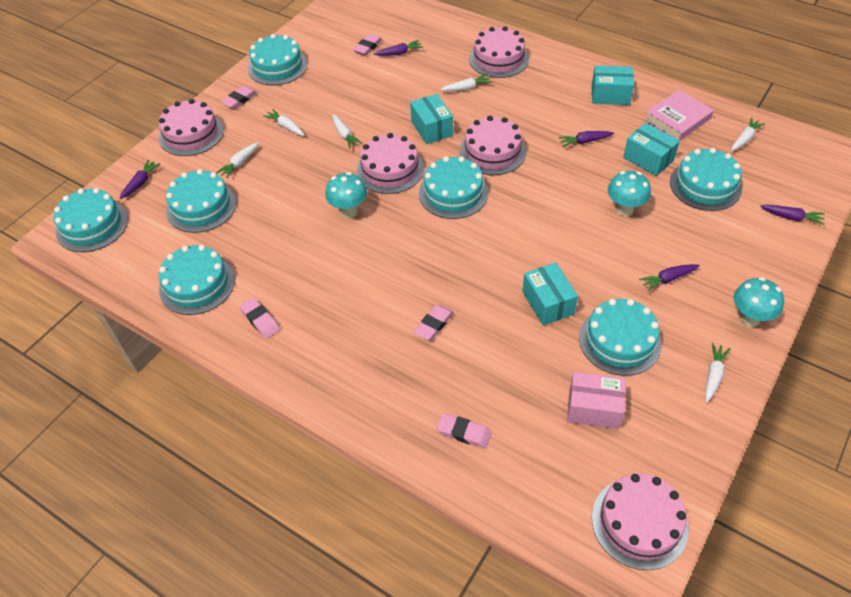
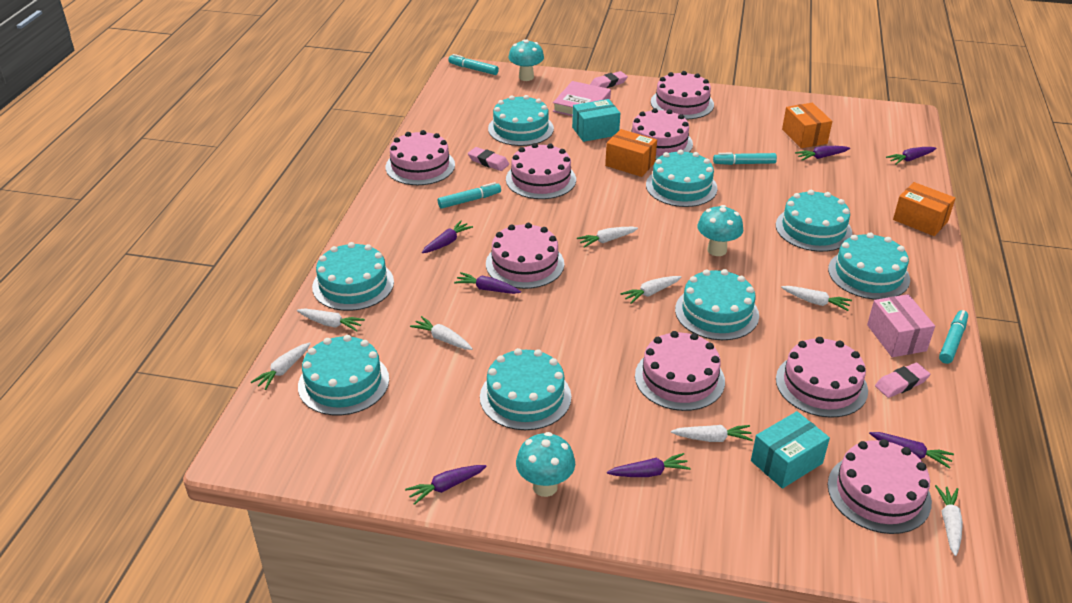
orange box: none = 0 -> [605,129,657,177] [782,103,832,148] [893,182,956,236] = 3
pink cake: [159,99,224,156] [356,133,424,194] [460,116,526,175] [469,26,529,78] [592,474,689,570] = 5 -> [386,130,455,185] [486,223,564,289] [506,143,576,199] [632,108,693,160] [635,331,725,411] [651,71,714,119] [776,337,868,418] [828,439,932,534] = 8
pink eraser: [221,86,257,109] [239,298,280,339] [353,34,382,56] [414,304,454,340] [437,413,491,448] = 5 -> [468,147,509,171] [590,71,628,88] [875,363,930,398] = 3
purple carrot: [119,160,160,199] [374,40,423,56] [558,131,614,147] [639,264,700,291] [760,205,825,225] = 5 -> [405,465,487,505] [422,221,473,253] [454,272,521,294] [607,453,691,477] [795,146,850,161] [869,432,954,469] [886,147,936,165] = 7
turquoise box: [410,94,453,144] [522,263,578,325] [591,66,634,105] [623,123,680,176] = 4 -> [572,99,620,142] [751,411,830,489] = 2
turquoise cake: [53,188,128,252] [159,245,235,315] [166,169,236,233] [248,34,307,85] [419,156,488,219] [579,299,662,376] [670,148,742,211] = 7 -> [298,335,389,416] [312,242,394,311] [480,348,571,430] [488,95,554,146] [646,150,717,207] [675,269,759,340] [776,190,852,252] [828,232,910,300] = 8
turquoise marker: none = 0 -> [438,182,501,209] [448,54,499,75] [713,153,777,165] [939,310,968,364] = 4
white carrot: [216,142,259,178] [263,109,304,136] [332,114,362,149] [440,74,492,91] [705,343,731,402] [731,118,765,151] = 6 -> [251,342,311,390] [297,308,365,331] [410,316,473,350] [577,227,638,248] [620,276,681,304] [671,425,753,442] [781,286,852,311] [935,485,963,556] = 8

